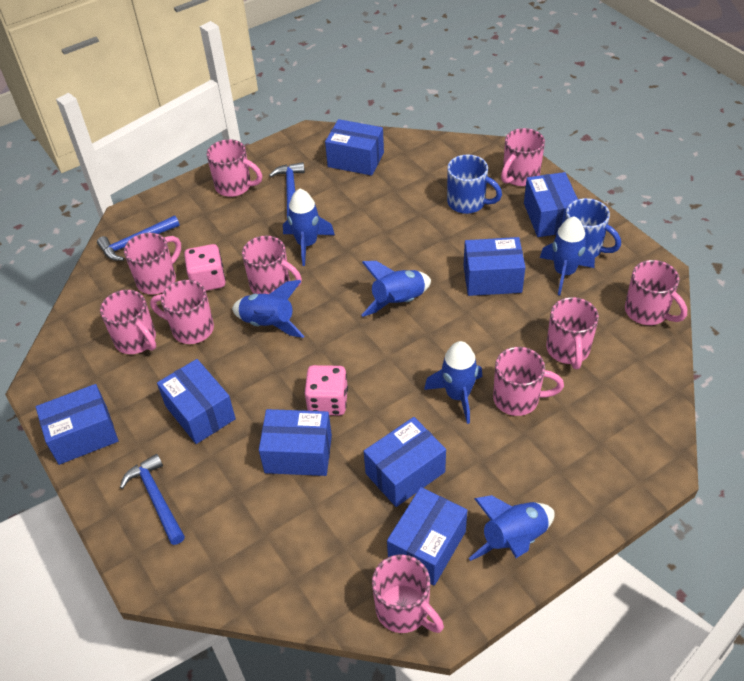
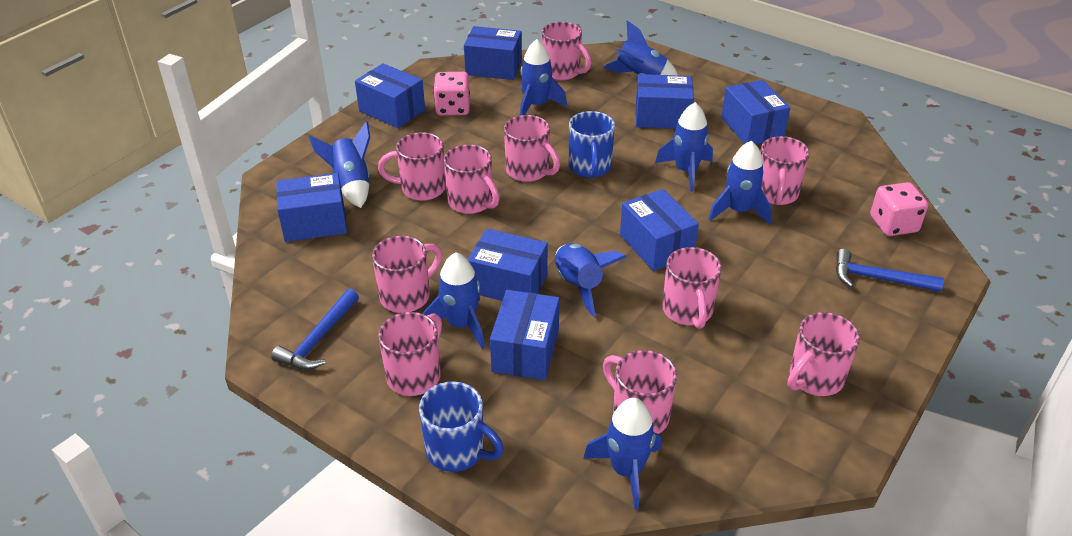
blue hammer: [97,215,180,261] [120,454,185,545] [269,162,305,216] = 3 -> [271,289,359,370] [836,249,944,292] = 2
blue rocket: [232,280,304,338] [283,189,335,266] [361,261,431,317] [424,341,482,424] [469,495,555,561] [540,216,595,295] = 6 -> [309,121,370,208] [423,252,485,349] [520,39,567,116] [555,243,627,317] [584,398,661,510] [603,21,678,75] [655,102,713,192] [708,141,772,224] = 8

